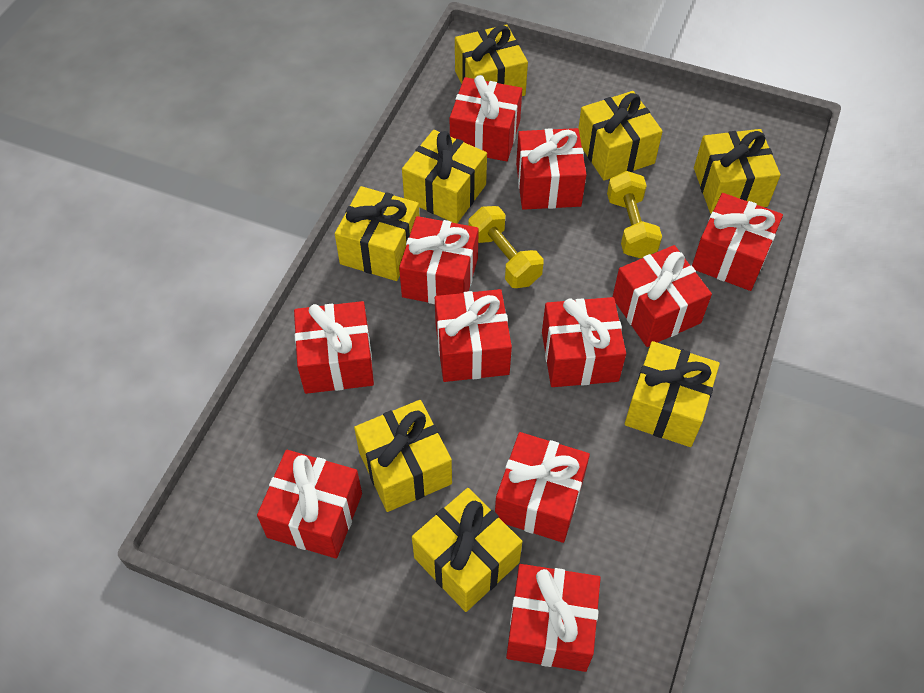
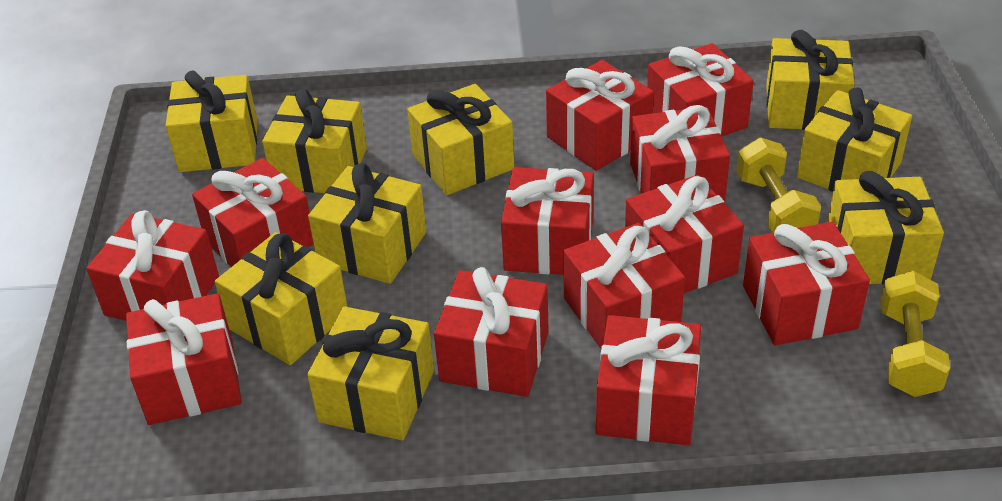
red gift: [257,450,362,559] [294,301,374,394] [399,216,479,304] [435,289,512,382] [450,75,522,161] [495,432,590,543] [506,564,601,672] [516,128,587,210] [542,297,626,387] [613,245,712,347] [692,193,783,291] = 11 -> [86,210,219,321] [126,293,242,425] [192,158,313,267] [434,267,549,397] [501,167,594,275] [546,60,654,171] [563,223,685,349] [596,315,701,446] [625,175,744,293] [630,105,730,203] [647,43,753,136] [743,222,870,345] = 12
yellow gift: [335,186,420,281] [354,400,452,512] [402,130,487,223] [412,488,523,612] [455,24,528,96] [578,91,663,181] [625,341,720,447] [694,129,780,213] = 8 -> [166,70,257,172] [215,232,347,365] [262,89,367,193] [307,307,434,440] [308,163,426,284] [407,84,514,195] [766,30,855,130] [797,87,912,192] [827,171,944,284] = 9

